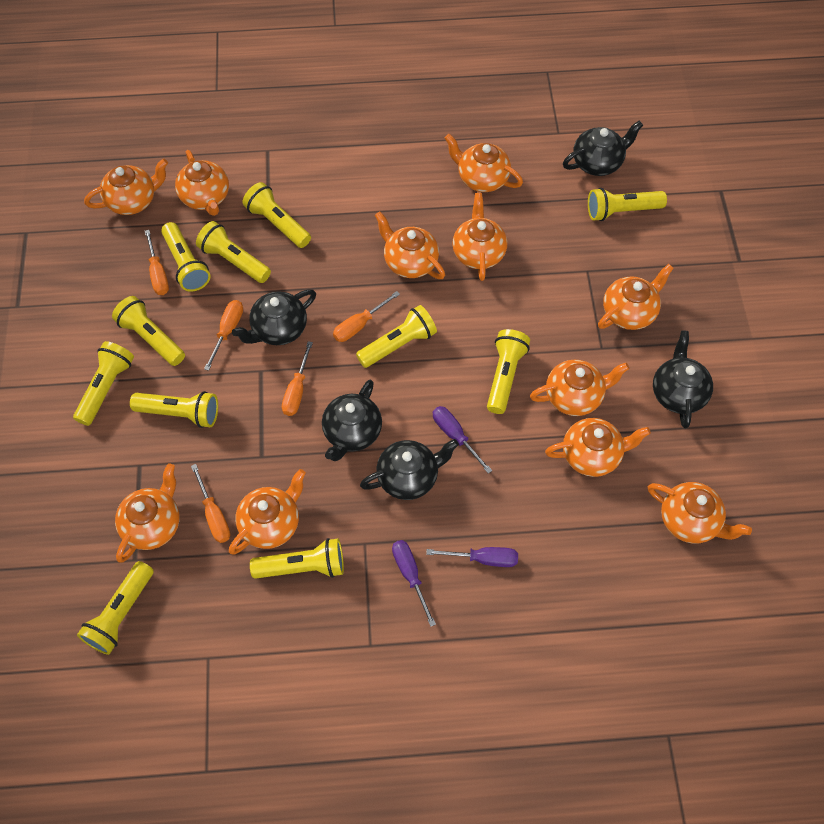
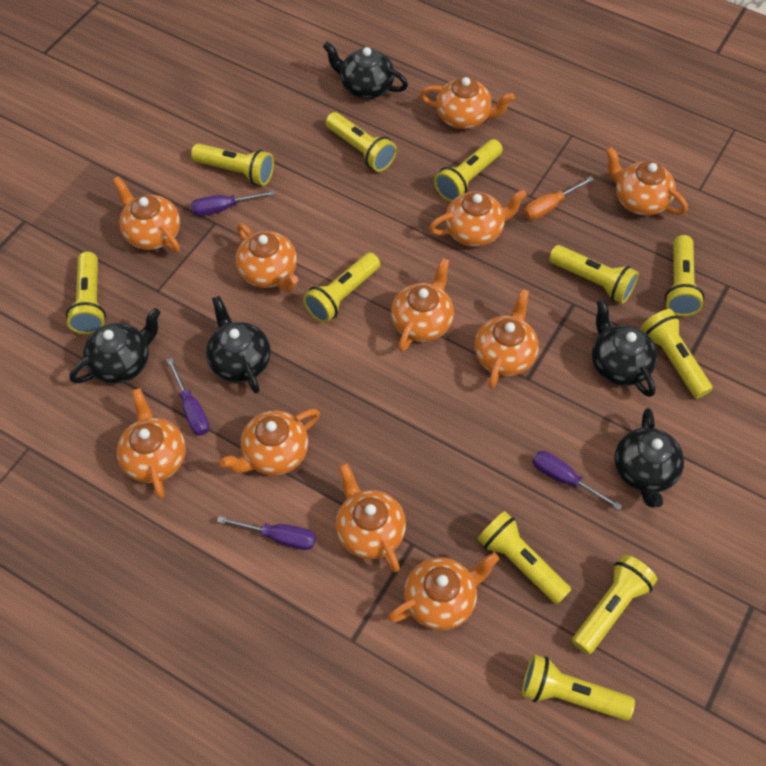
orange screwdriver: [145,230,169,295] [191,464,230,543] [204,300,243,371] [282,341,313,416] [333,291,400,342] = 5 -> [524,176,594,220] = 1
purple screwdriver: [392,540,436,627] [426,547,518,567] [433,406,492,474] = 3 -> [167,358,209,436] [191,190,275,216] [217,516,316,550] [532,451,622,510] = 4

